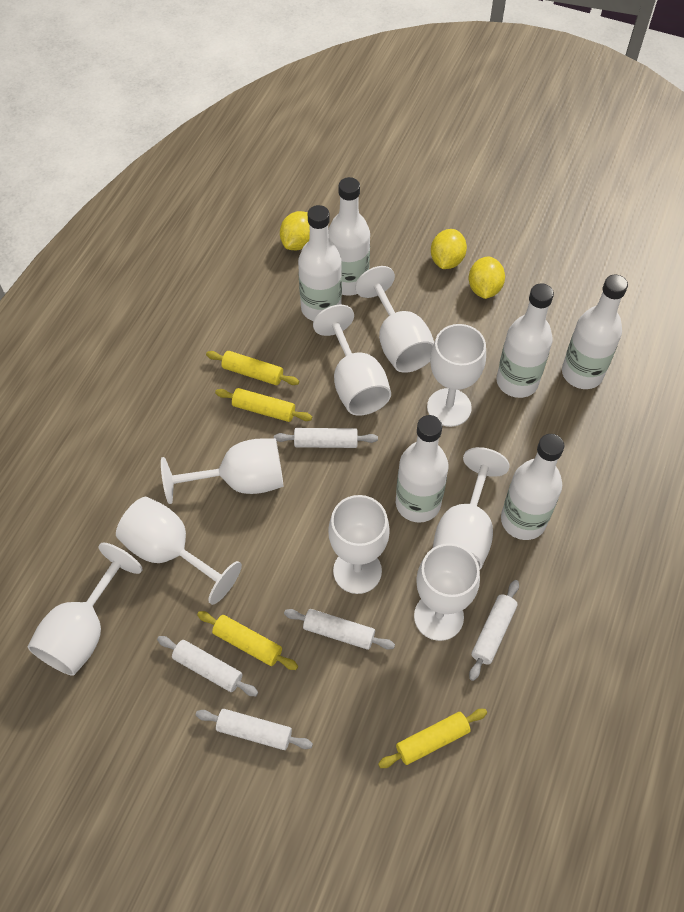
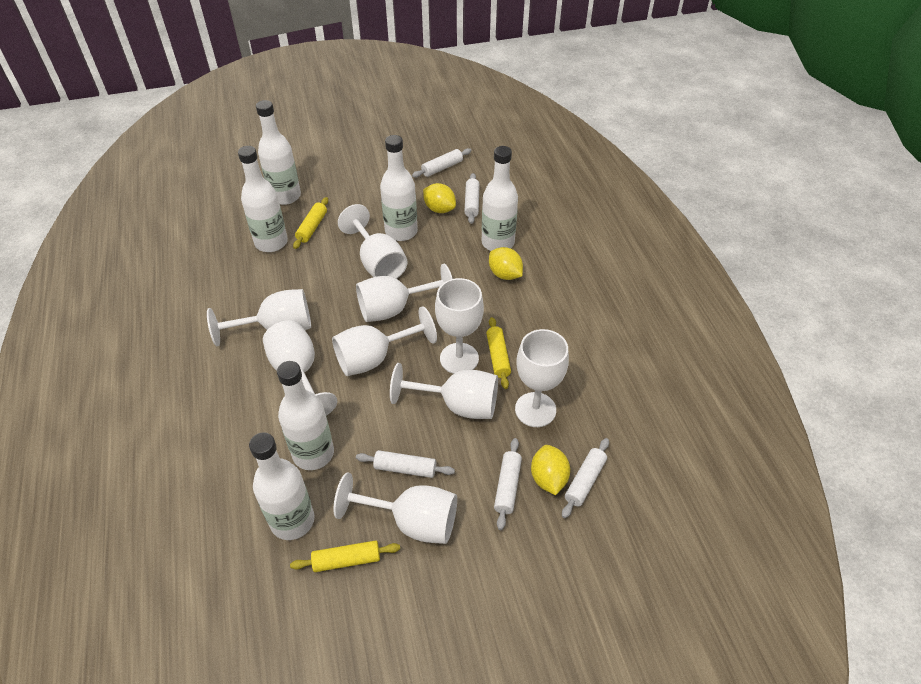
yellow rolling pin: [197,611,298,670] [206,351,299,385] [215,388,312,422] [378,709,487,768] = 4 -> [290,540,400,572] [293,197,328,249] [486,317,511,389] = 3

